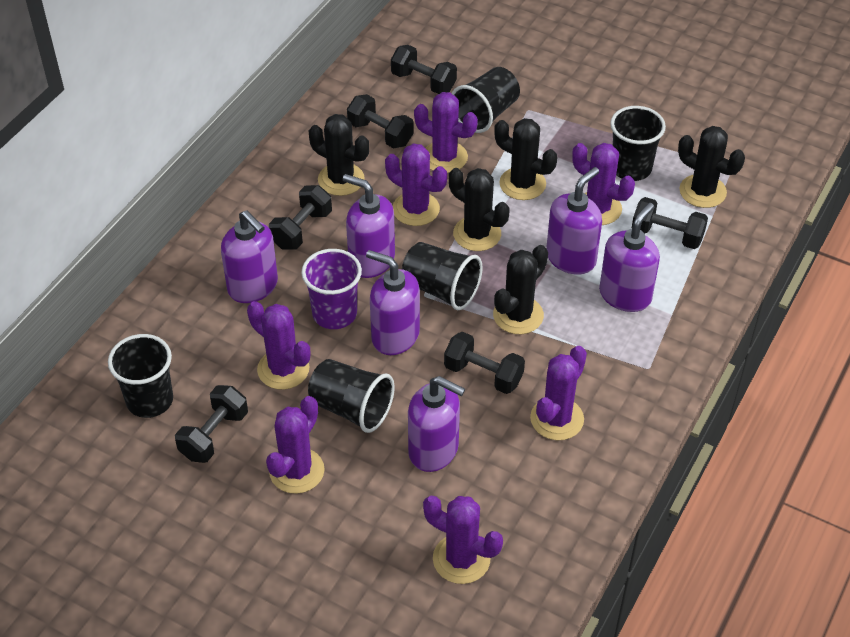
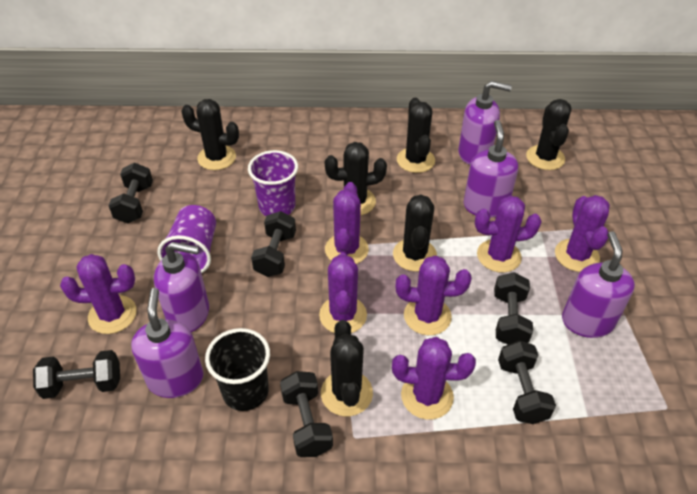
black cactus: [309,114,369,196] [449,168,510,251] [493,245,548,334] [494,118,557,200] [678,126,745,208] = 5 -> [181,99,239,170] [321,320,373,416] [324,142,387,215] [393,195,437,272] [397,98,435,173] [526,99,572,170] = 6
black cup: [108,334,173,418] [308,359,395,433] [402,242,483,310] [452,67,520,133] [610,106,666,181] = 5 -> [205,328,270,411] = 1
purple cup: [301,249,362,329] = 1 -> [157,205,216,273] [248,150,298,216] = 2
purple soap dispenser: [221,210,278,303] [343,174,395,278] [366,250,420,355] [408,376,465,472] [546,167,602,275] [599,203,660,312] = 6 -> [131,288,203,398] [154,242,209,332] [458,81,512,165] [464,120,518,218] [562,231,635,338] = 5

